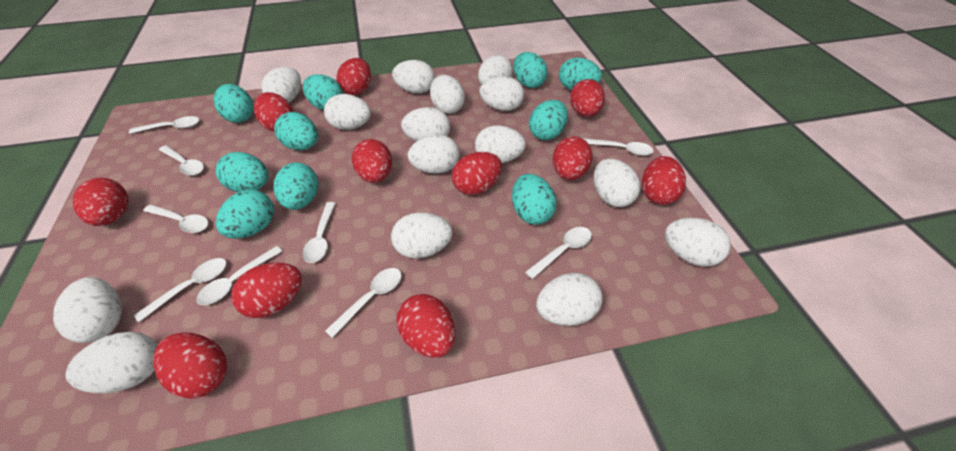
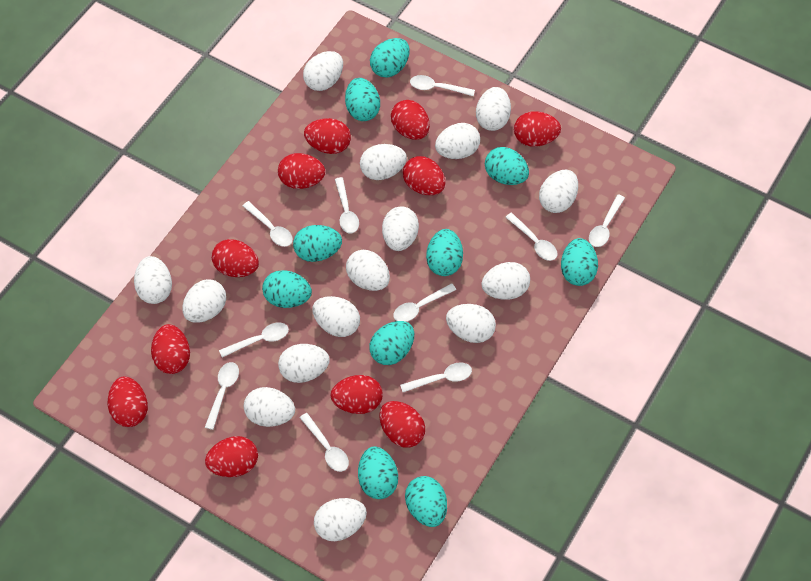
white spoon: [129,116,199,134] [134,258,227,322] [143,204,209,233] [159,145,204,176] [196,246,282,305] [302,202,336,263] [325,268,402,338] [525,227,592,279] [583,138,654,156] = 9 -> [205,362,239,430] [219,322,289,357] [243,201,293,247] [300,413,349,472] [335,177,359,233] [393,283,456,322] [400,362,472,392] [410,75,475,96] [506,213,558,261] [589,194,625,247] = 10

